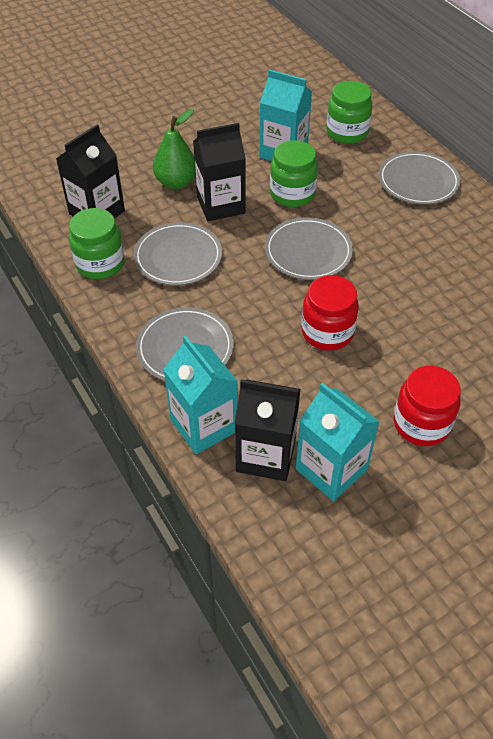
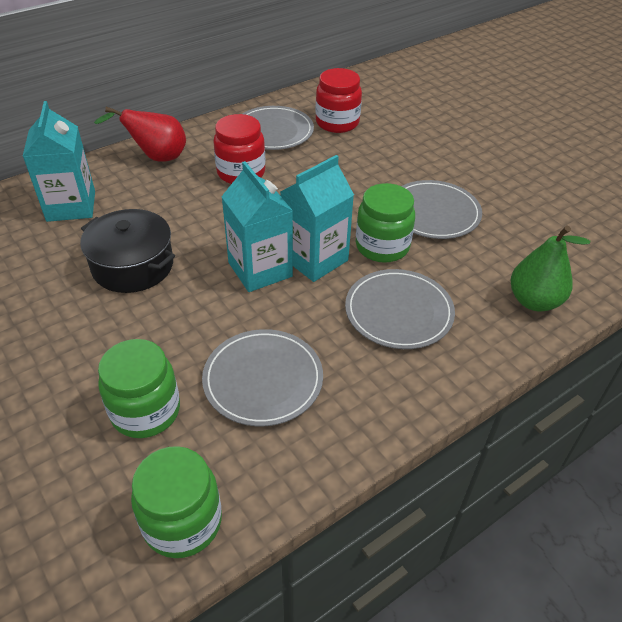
black carton: [56,124,125,218] [193,123,246,221] [235,379,300,481] = 3 -> none = 0
black pot: none = 0 -> [80,209,175,293] = 1
red pear: none = 0 -> [94,107,186,162] = 1

